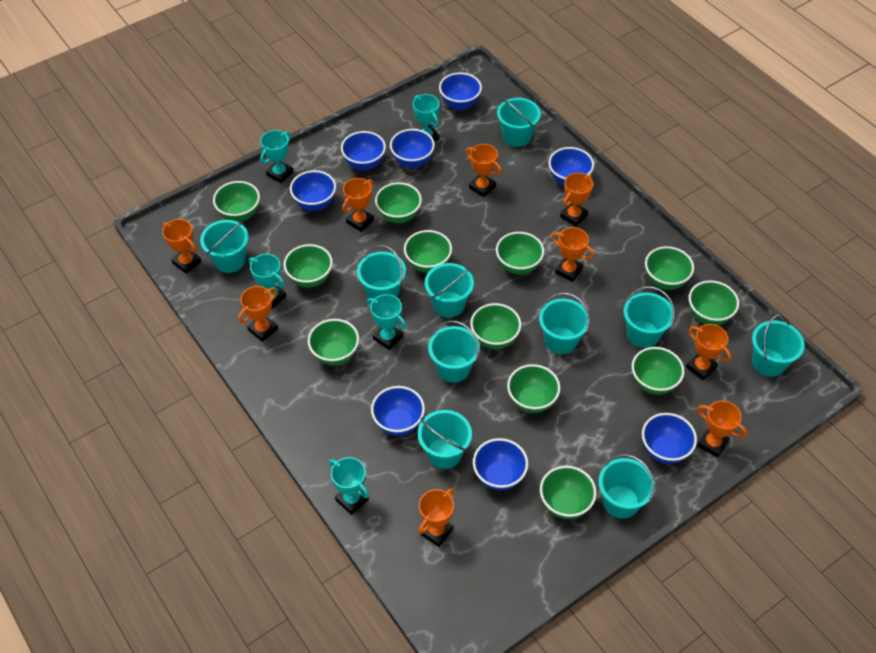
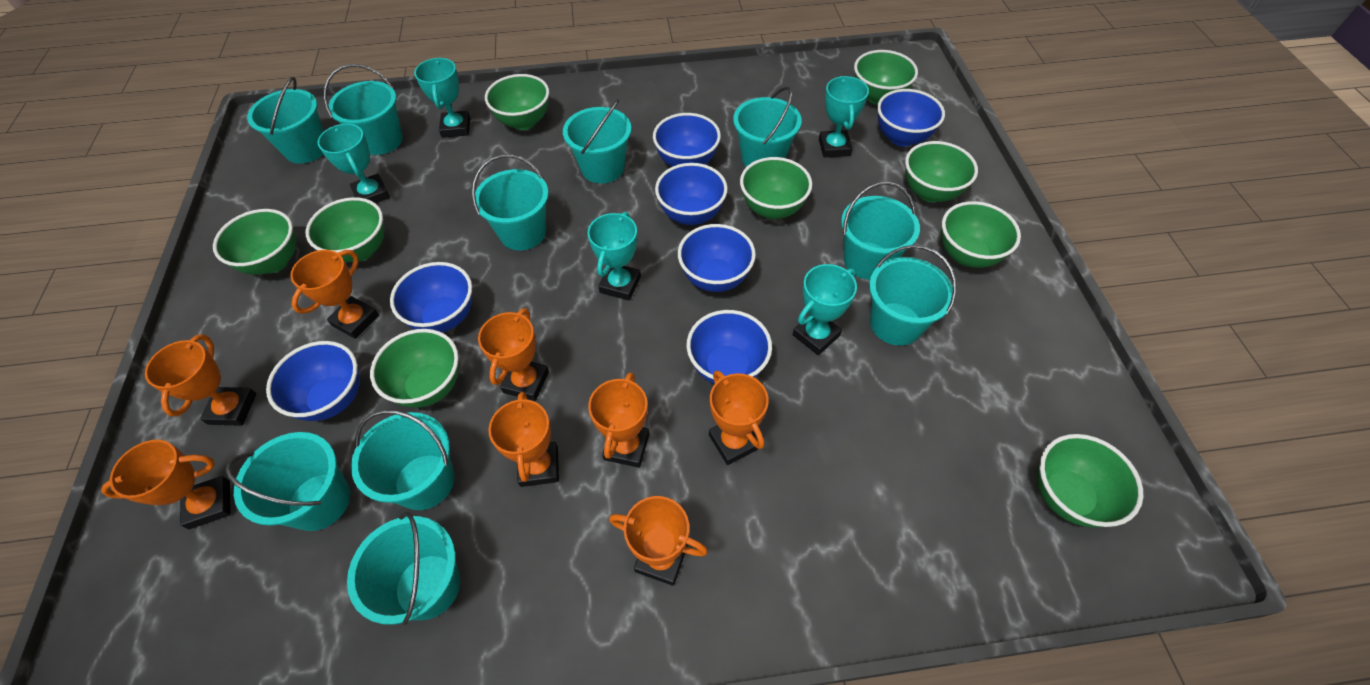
blue bowl: [290,170,336,211] [341,131,386,170] [371,386,425,436] [390,129,435,168] [439,72,482,110] [473,438,528,491] [548,147,594,185] [642,413,697,464] = 8 -> [266,341,360,421] [390,262,472,332] [653,113,721,167] [655,163,728,225] [678,224,756,292] [686,310,772,384] [877,89,945,147] = 7
green bowl: [213,181,260,222] [284,244,333,288] [308,319,359,365] [375,182,422,223] [404,230,452,273] [470,303,521,349] [496,232,544,275] [507,364,560,413] [540,466,596,519] [632,347,684,395] [645,246,694,290] [689,280,739,325] = 12 -> [213,209,296,275] [306,197,385,262] [370,329,459,408] [485,74,549,130] [740,157,812,219] [854,50,918,105] [905,141,978,202] [942,201,1021,268] [1037,434,1143,527] = 9
orange trophy: [162,219,201,274] [238,286,278,342] [342,178,374,232] [419,488,454,547] [466,144,502,197] [551,227,594,282] [560,173,593,226] [686,324,731,380] [697,401,747,458] = 9 -> [101,440,231,529] [145,334,256,426] [290,250,379,339] [478,308,549,401] [488,392,559,487] [588,372,649,468] [609,496,708,586] [709,371,769,465] = 8

